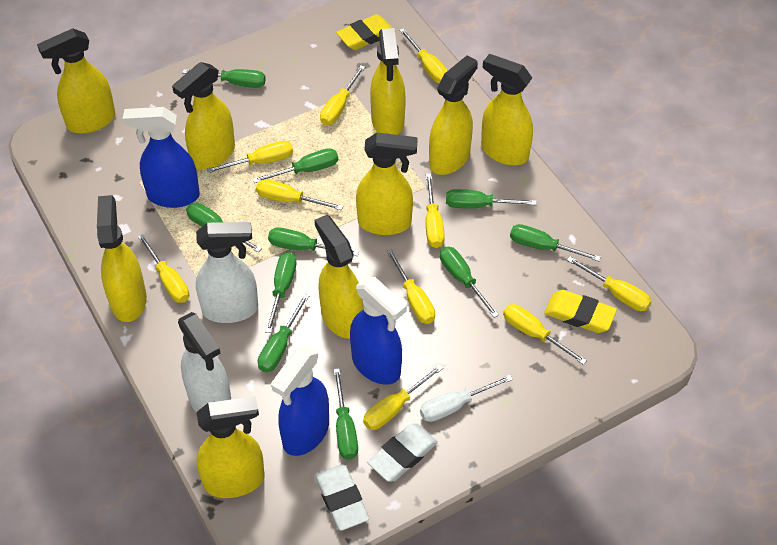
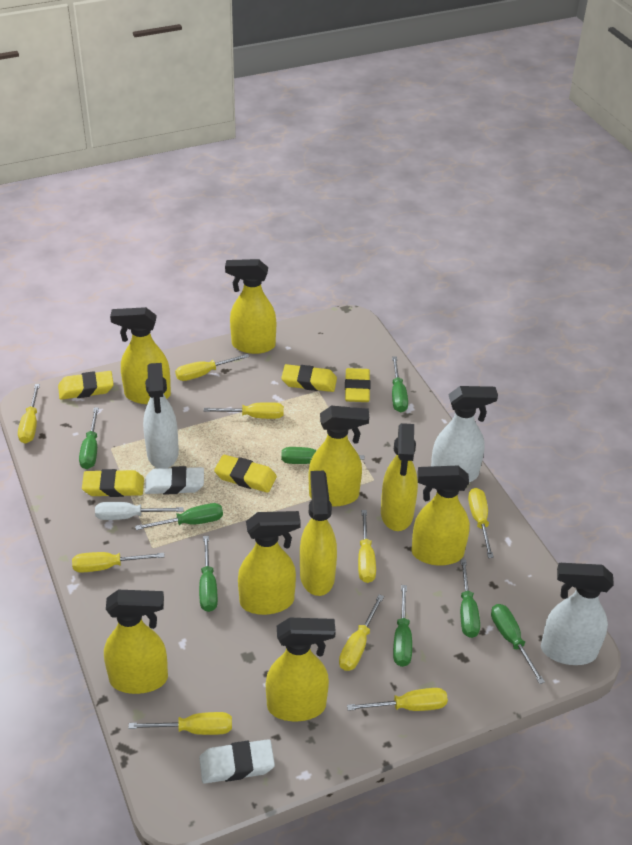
blue spray bottle: [123,107,200,208] [271,347,329,456] [350,277,407,385] = 3 -> none = 0
green screwdriver: [182,69,266,88] [186,203,262,252] [253,148,338,183] [258,293,310,372] [265,252,296,333] [268,227,359,256] [333,368,358,460] [440,247,499,318] [446,189,537,209] [510,224,601,261] = 10 -> [79,407,99,469] [135,503,223,530] [199,536,218,612] [281,447,364,464] [392,356,408,412] [393,585,412,667] [460,559,480,638] [491,604,545,684] = 8
white spray bottle: [178,312,231,412] [196,222,258,323] = 2 -> [143,363,179,468] [431,386,498,482] [541,563,614,665] = 3
yellow eraser: [336,14,392,50] [544,290,617,333] = 2 -> [58,371,114,400] [82,469,144,497] [214,455,277,493] [281,364,337,392] [345,368,370,402] = 5
yellow screwdriver: [138,234,189,303] [207,141,293,173] [256,179,343,210] [320,65,365,125] [363,365,443,430] [387,249,435,324] [399,28,448,83] [426,174,445,248] [503,304,587,365] [567,257,652,311] = 10 -> [18,384,40,444] [72,552,165,573] [128,712,232,735] [175,354,249,381] [204,402,284,419] [339,594,384,671] [347,688,448,711] [358,510,376,583] [468,488,494,558] = 9

